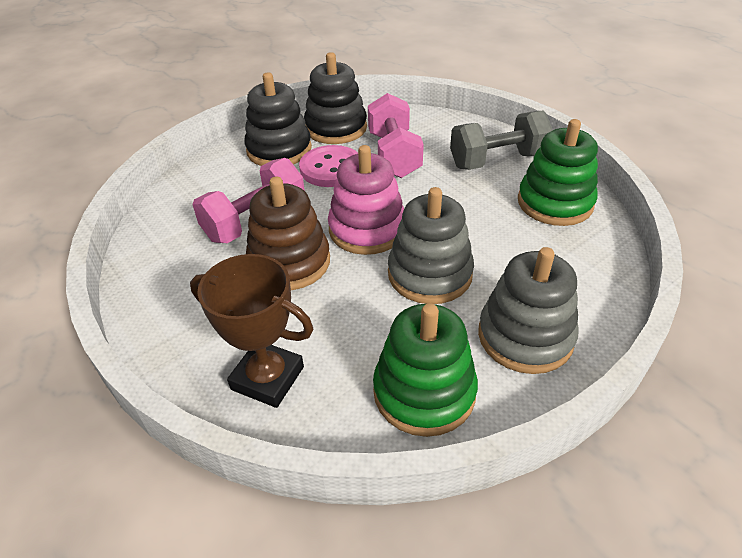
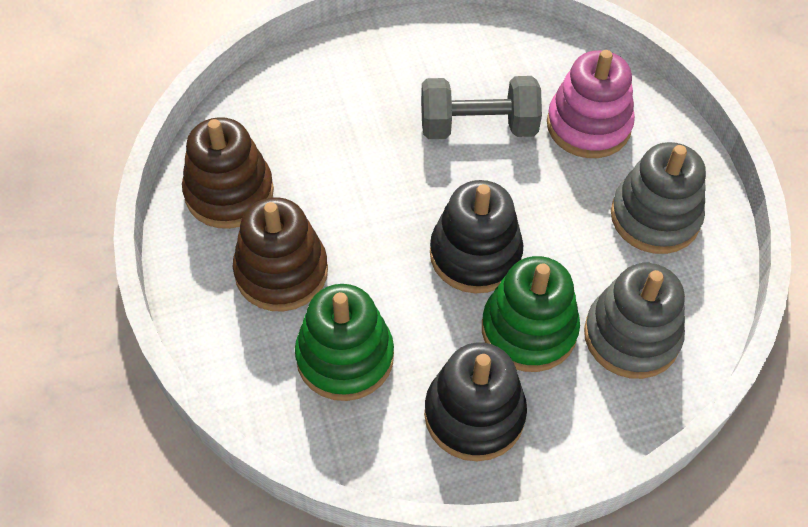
brown stacking toy: [246,177,330,290] = 1 -> [182,117,274,229] [233,197,328,312] = 2
brown trophy: [190,254,313,408] = 1 -> none = 0
pink button: [299,145,358,187] = 1 -> none = 0
pink dumbbell: [192,158,305,243] [368,93,424,178] = 2 -> none = 0

